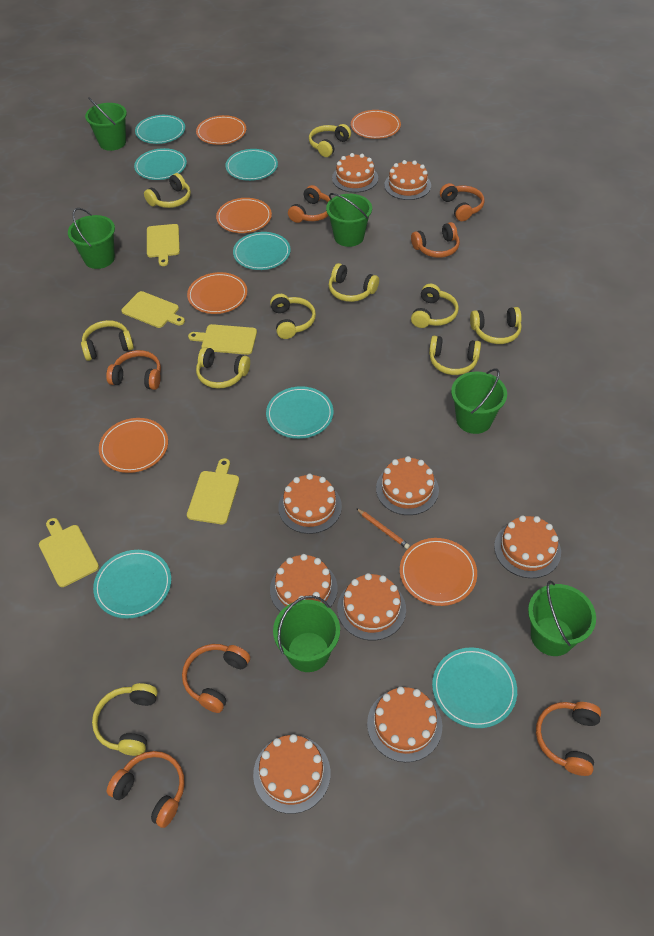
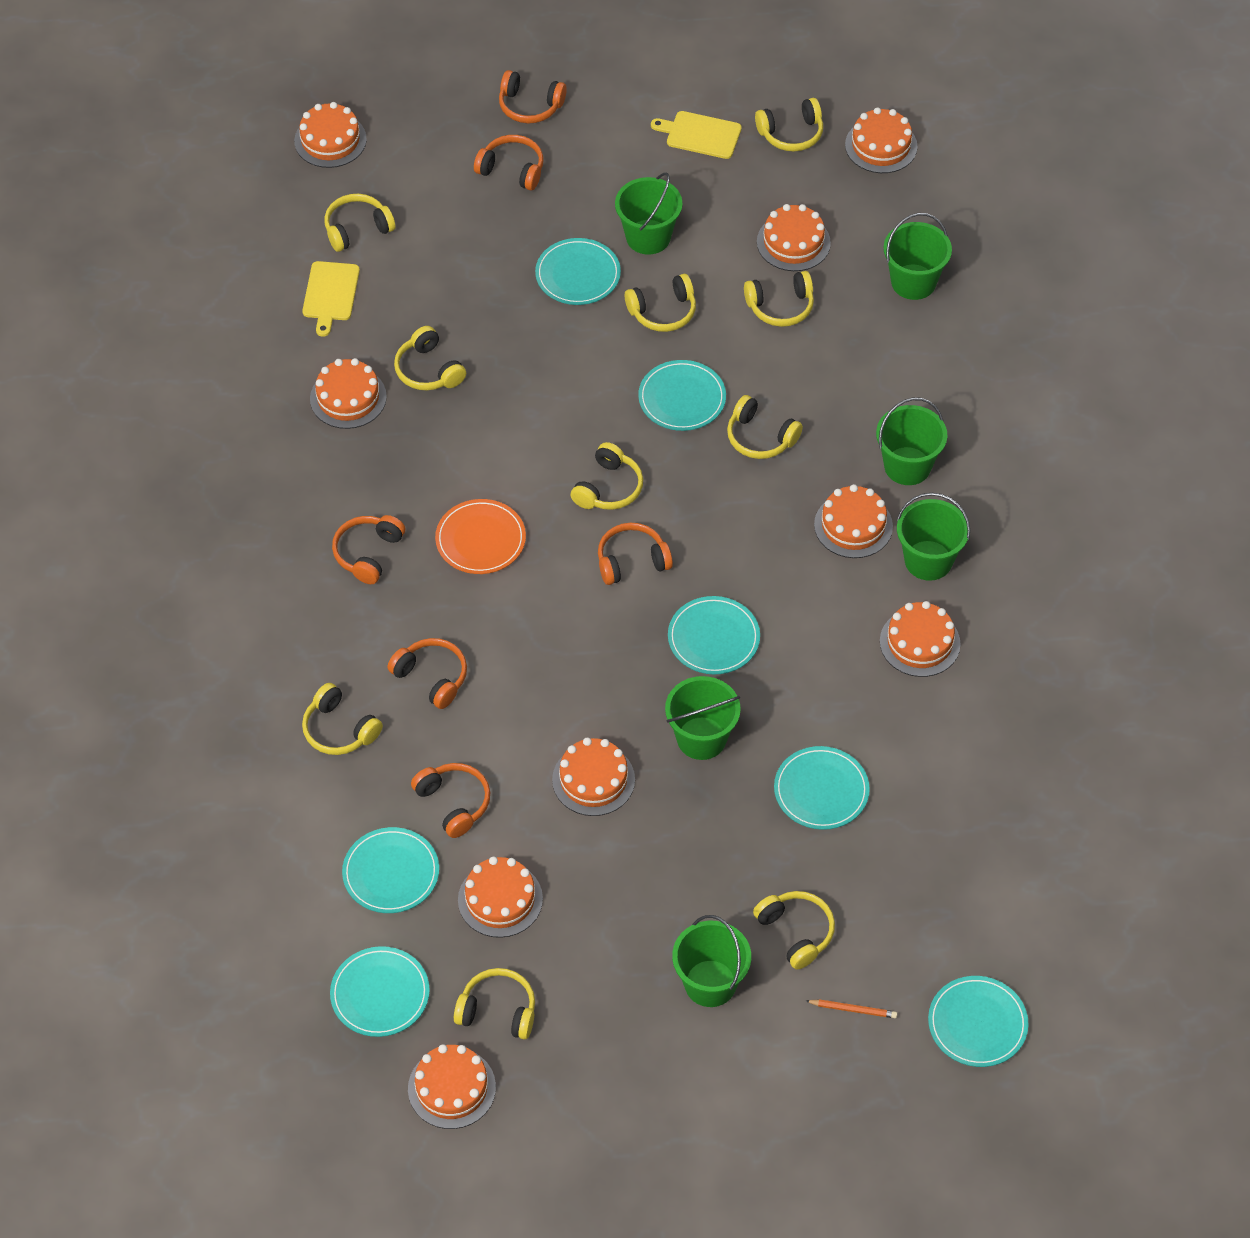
orange headphones: [106,350,161,390] [107,751,185,828] [182,644,250,713] [288,185,330,223] [411,222,460,258] [440,183,485,221] [536,702,601,776] = 7 -> [332,515,405,584] [387,638,467,709] [411,763,490,838] [474,135,543,190] [499,70,567,123] [598,523,673,585] = 6
orange plate: [99,418,168,473] [187,272,247,314] [196,115,246,145] [216,198,272,233] [351,110,401,139] [400,538,477,606] = 6 -> [435,499,526,574] = 1
yellow cutting board: [39,518,99,587] [121,291,185,328] [147,224,180,266] [187,458,239,524] [188,324,257,355] = 5 -> [302,261,360,337] [651,111,742,159] = 2

